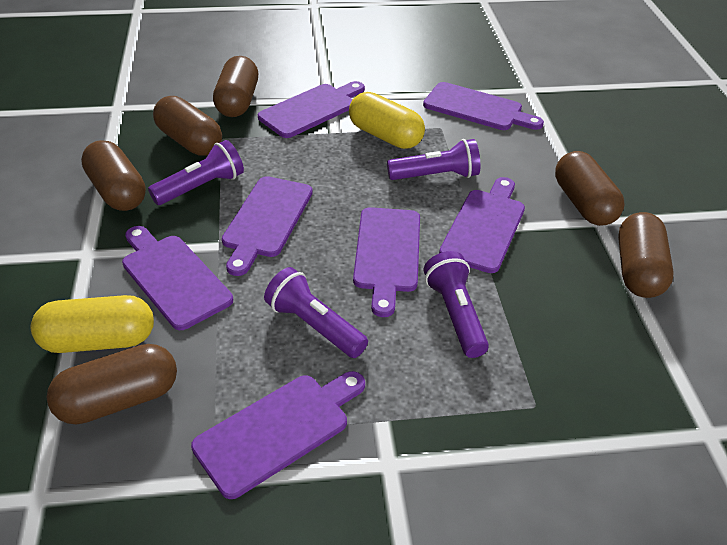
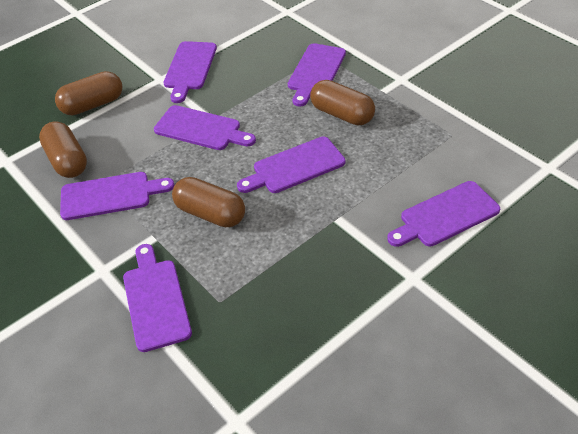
brown capsule: [47,344,177,425] [81,140,146,211] [153,96,222,156] [213,56,258,117] [555,151,624,226] [618,212,674,298] = 6 -> [39,121,87,178] [55,71,122,115] [172,177,245,227] [310,80,375,126] = 4
purple flashlight: [148,140,244,205] [264,267,368,358] [387,139,480,180] [424,251,489,358] = 4 -> none = 0
yellow capsule: [31,295,154,353] [349,92,425,149] = 2 -> none = 0

